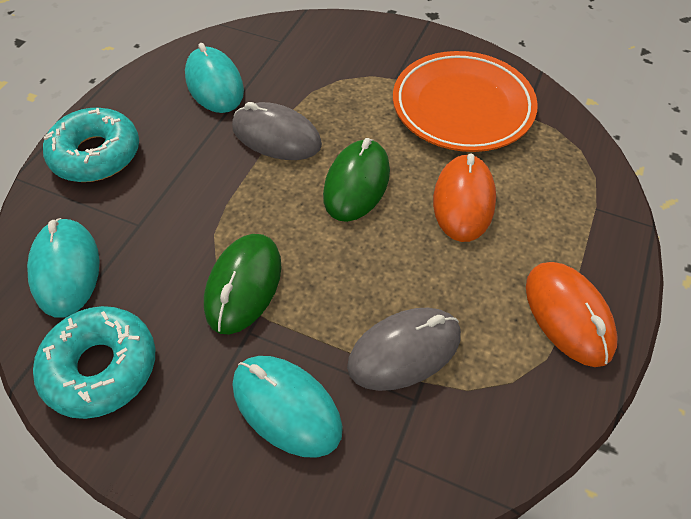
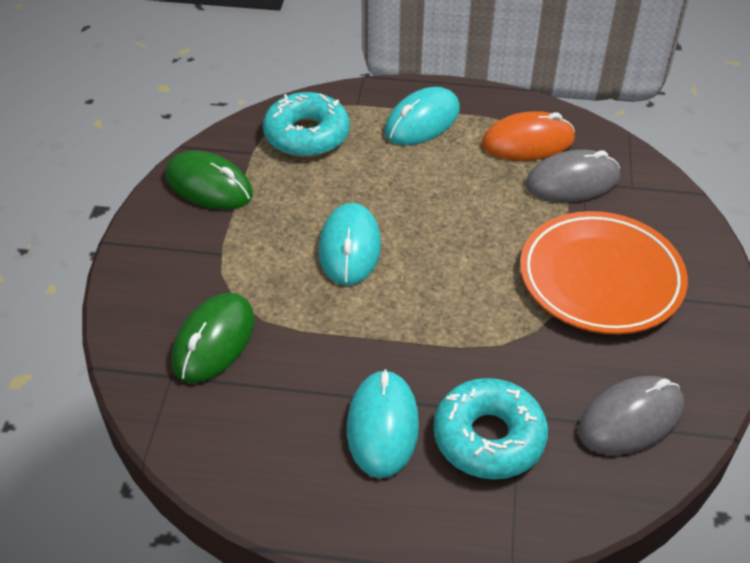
orange mouse: [433,153,496,242] [526,262,618,367] = 2 -> [482,111,575,161] = 1

